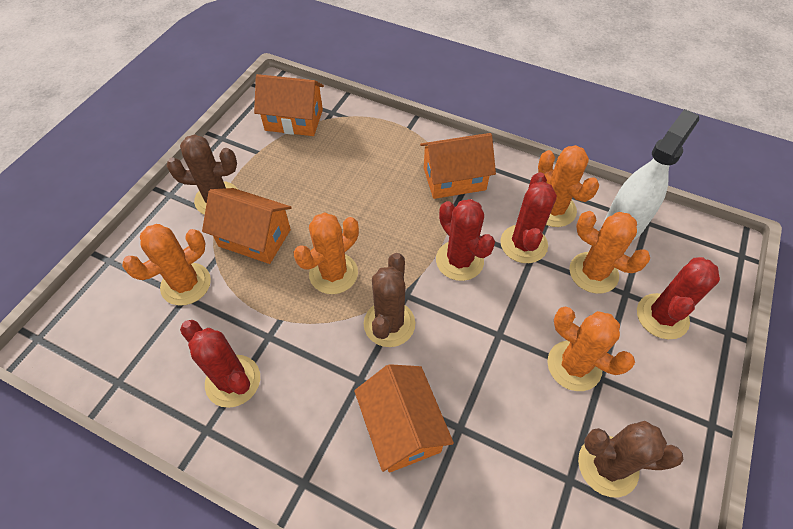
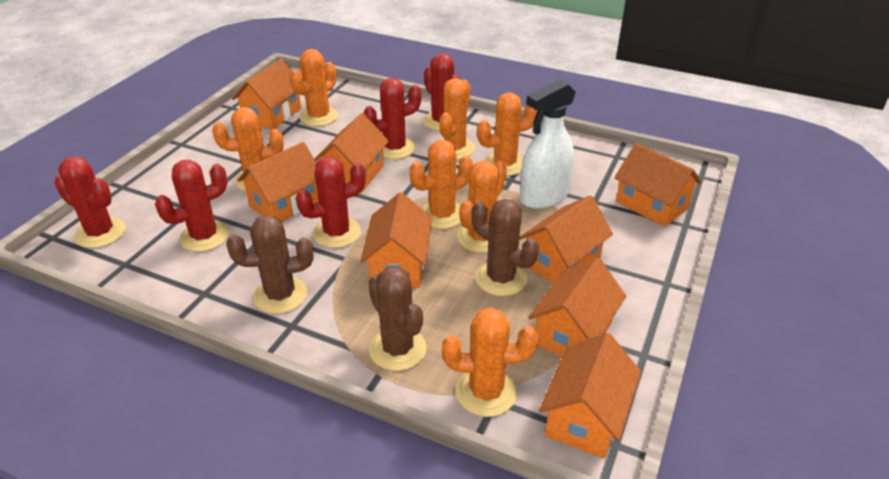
orange cactus: [122,224,211,306] [294,212,359,294] [538,145,599,227] [547,307,635,391] [569,211,650,294] = 5 -> [212,107,284,192] [290,49,338,126] [410,139,473,229] [439,78,475,160] [442,307,538,417] [457,161,507,253] [477,92,538,176] = 7
orange house: [202,188,292,264] [254,74,324,136] [354,364,454,473] [420,133,496,199] = 4 -> [232,59,301,130] [238,142,319,222] [314,113,389,195] [360,192,432,288] [519,195,613,283] [528,258,626,357] [539,333,641,459] [614,143,702,227] = 8
red cactus: [180,320,260,408] [436,199,495,281] [500,172,557,263] [637,257,720,339] = 4 -> [54,156,126,248] [155,160,229,252] [295,156,366,248] [363,78,422,159] [423,53,460,131] = 5

